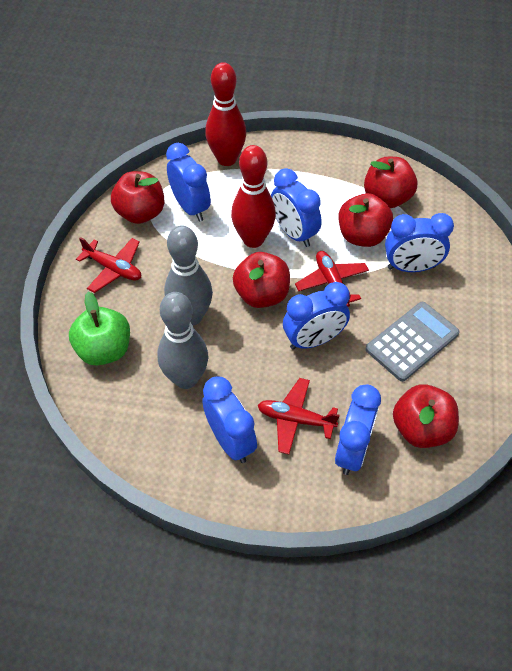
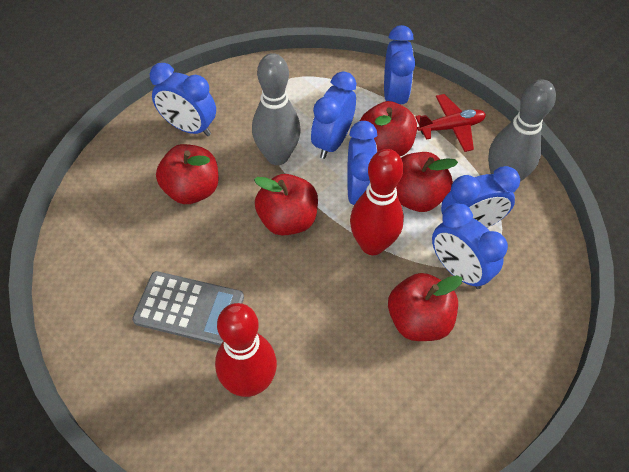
green apple: [69,291,130,365] = 1 -> none = 0
red plane: [76,237,141,293] [258,378,340,455] [295,251,369,307] = 3 -> [415,94,486,152] = 1

